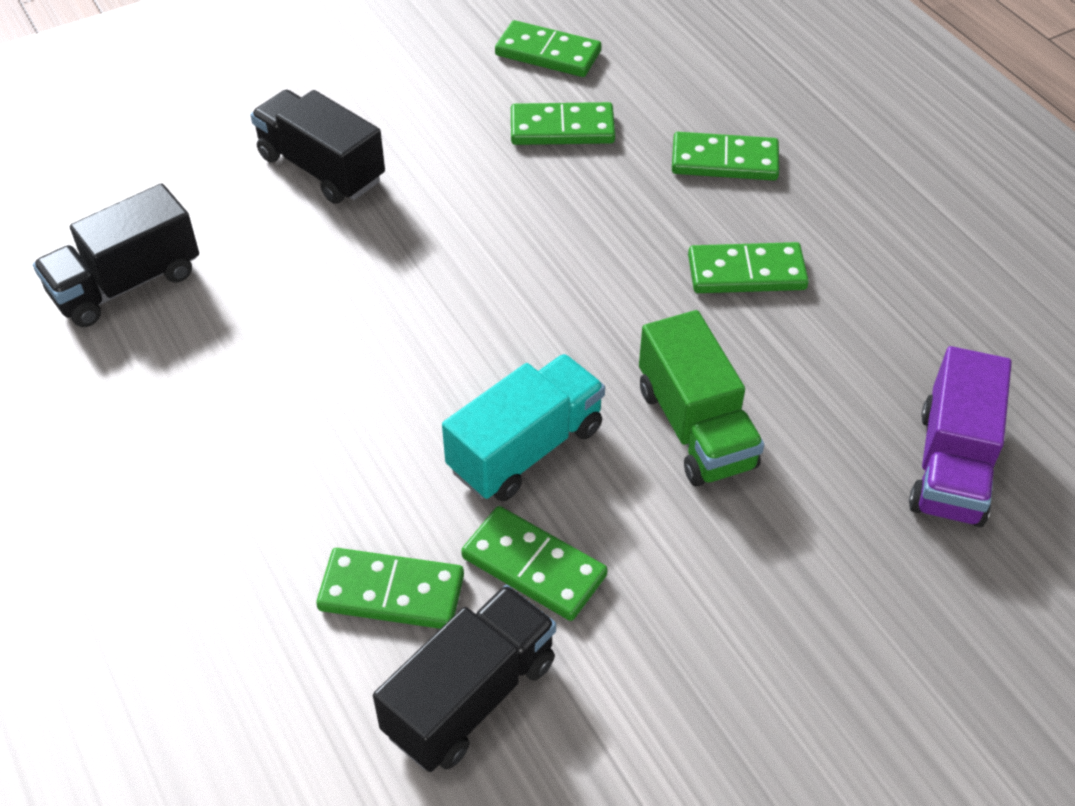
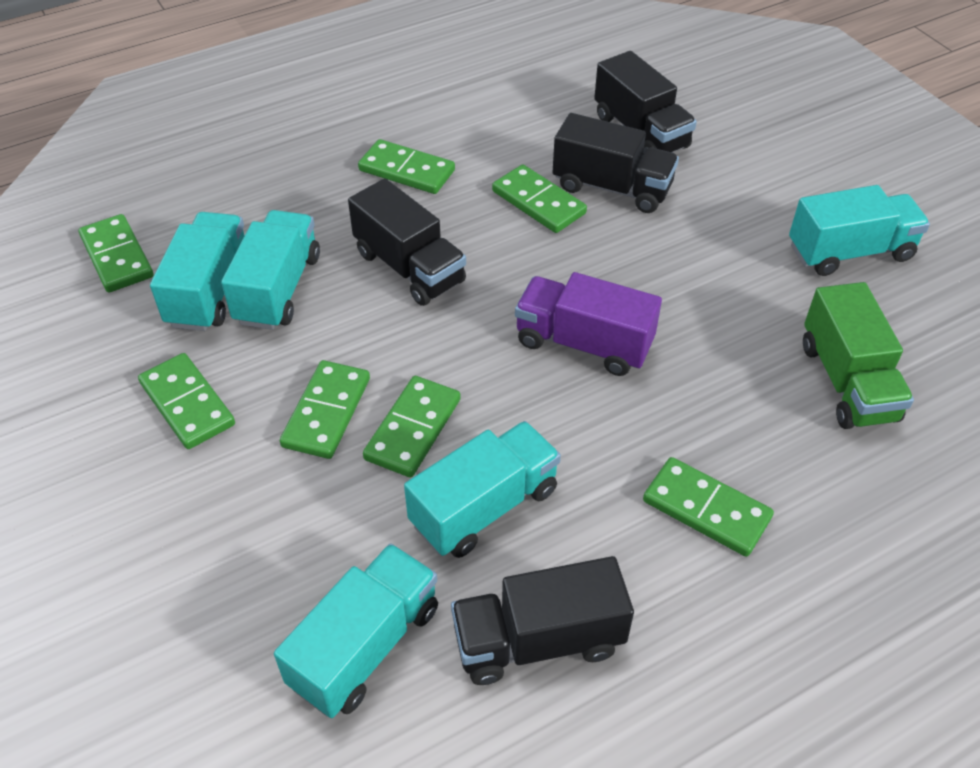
black truck: [33,183,199,327] [250,90,385,204] [373,585,556,772] = 3 -> [348,178,466,306] [451,556,634,685] [552,113,679,213] [594,51,697,155] = 4
green domino: [316,548,464,629] [461,506,608,621] [495,20,601,77] [511,102,615,145] [672,132,779,181] [688,242,809,293] = 6 -> [78,214,154,293] [138,353,235,449] [280,360,370,459] [358,139,455,194] [363,376,461,478] [492,164,587,233] [643,457,774,557] = 7
turquoise truck: [442,354,605,501] = 1 -> [150,212,244,331] [221,210,320,330] [274,543,438,718] [404,421,561,558] [789,185,930,276] = 5

